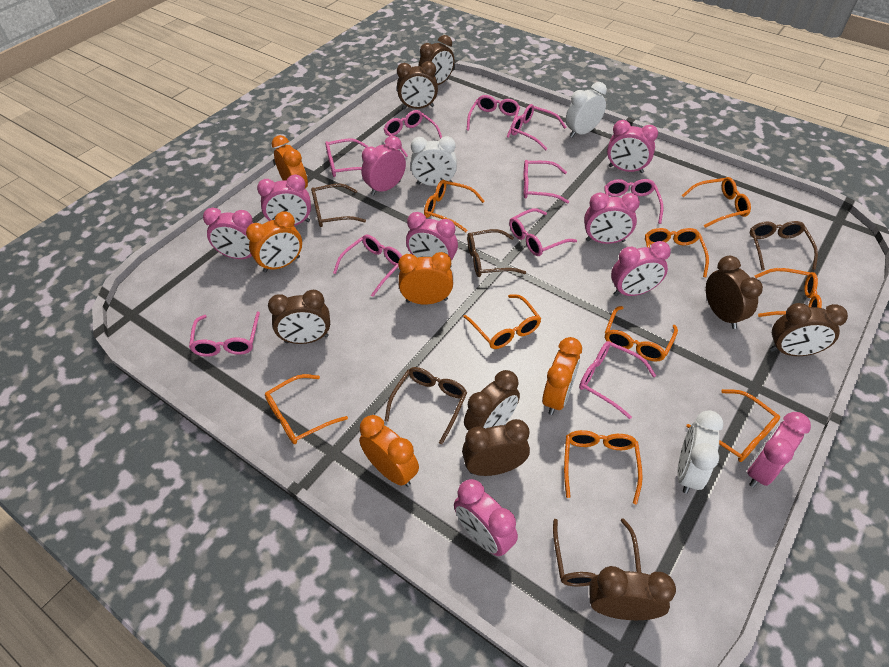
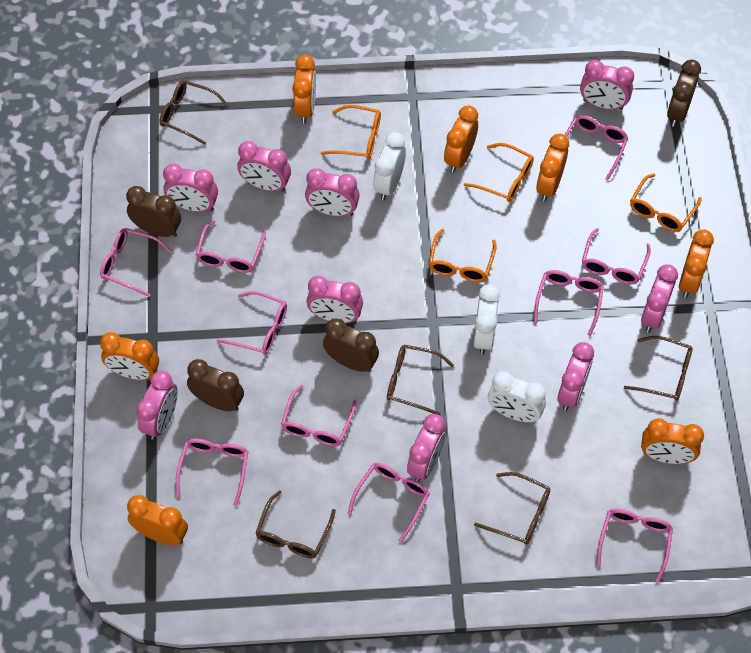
brown clock: [268,290,330,344] [397,61,438,109] [418,35,454,85] [462,419,530,476] [464,370,520,431] [590,566,676,620] [706,256,763,329] [770,303,848,356] = 8 -> [126,186,181,237] [187,359,244,411] [323,319,379,372] [667,60,701,127] = 4
orange clock: [246,211,302,273] [272,135,308,189] [359,415,419,487] [398,252,453,304] [542,337,582,415] = 5 -> [100,332,159,380] [127,495,188,546] [292,55,316,123] [444,105,478,173] [536,134,569,201] [641,418,704,464] [679,229,714,298] = 7
orange glasses: [265,374,348,444] [424,180,485,232] [463,294,542,349] [564,430,643,504] [605,306,678,362] [645,228,709,277] [682,177,751,228] [686,389,780,462] [755,268,822,317] = 9 -> [321,105,381,159] [429,229,497,282] [464,143,534,202] [630,173,702,232] = 4

